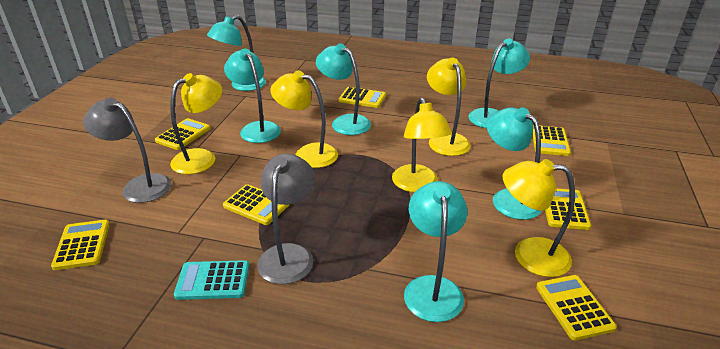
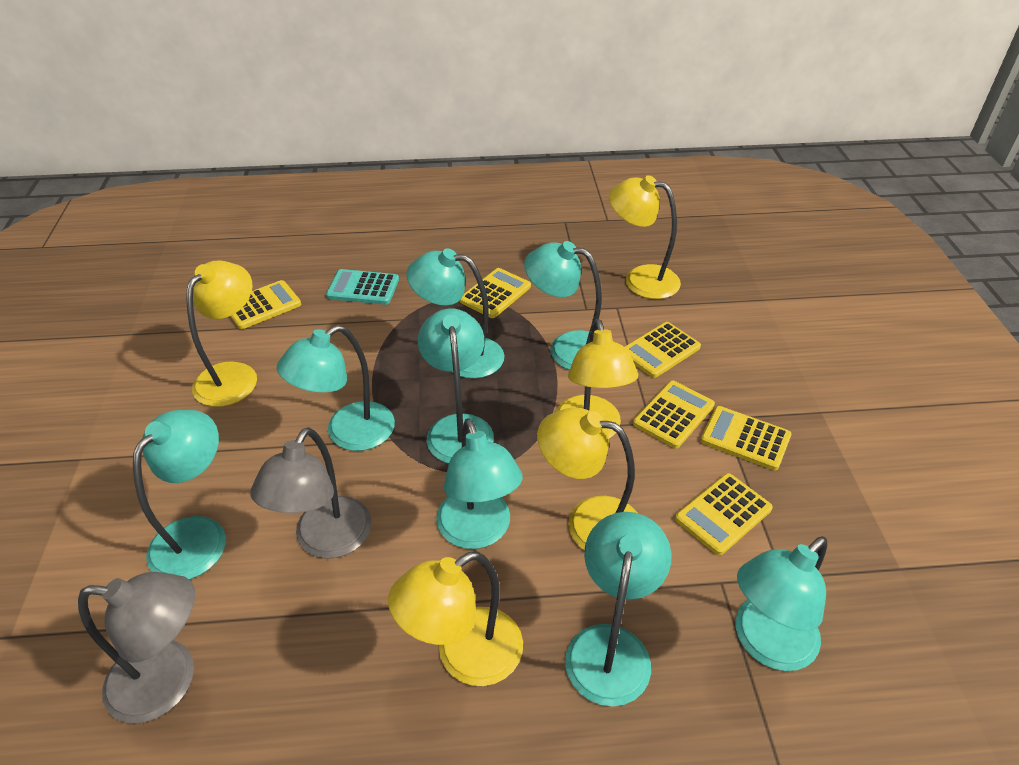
turquoise lamp: [207,15,266,91] [224,48,281,143] [316,44,371,135] [404,181,467,322] [469,39,530,128] [487,107,542,220] = 6 -> [133,410,226,580] [277,325,395,451] [406,248,504,379] [418,308,494,464] [436,418,523,549] [524,241,602,370] [565,512,672,706] [736,536,827,671] = 8
yellow calculator: [51,220,110,270] [155,118,210,150] [223,184,290,225] [339,87,386,108] [532,125,571,156] [536,275,617,340] [545,188,591,230] = 7 -> [230,280,301,329] [460,268,531,318] [625,322,701,378] [633,381,715,449] [675,473,773,555] [700,406,792,471] = 6

